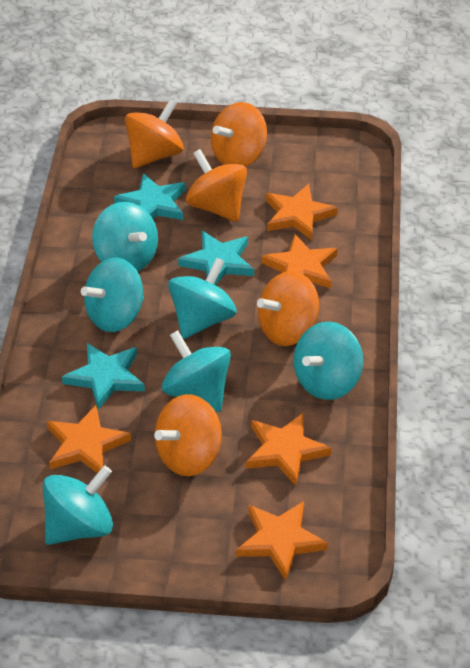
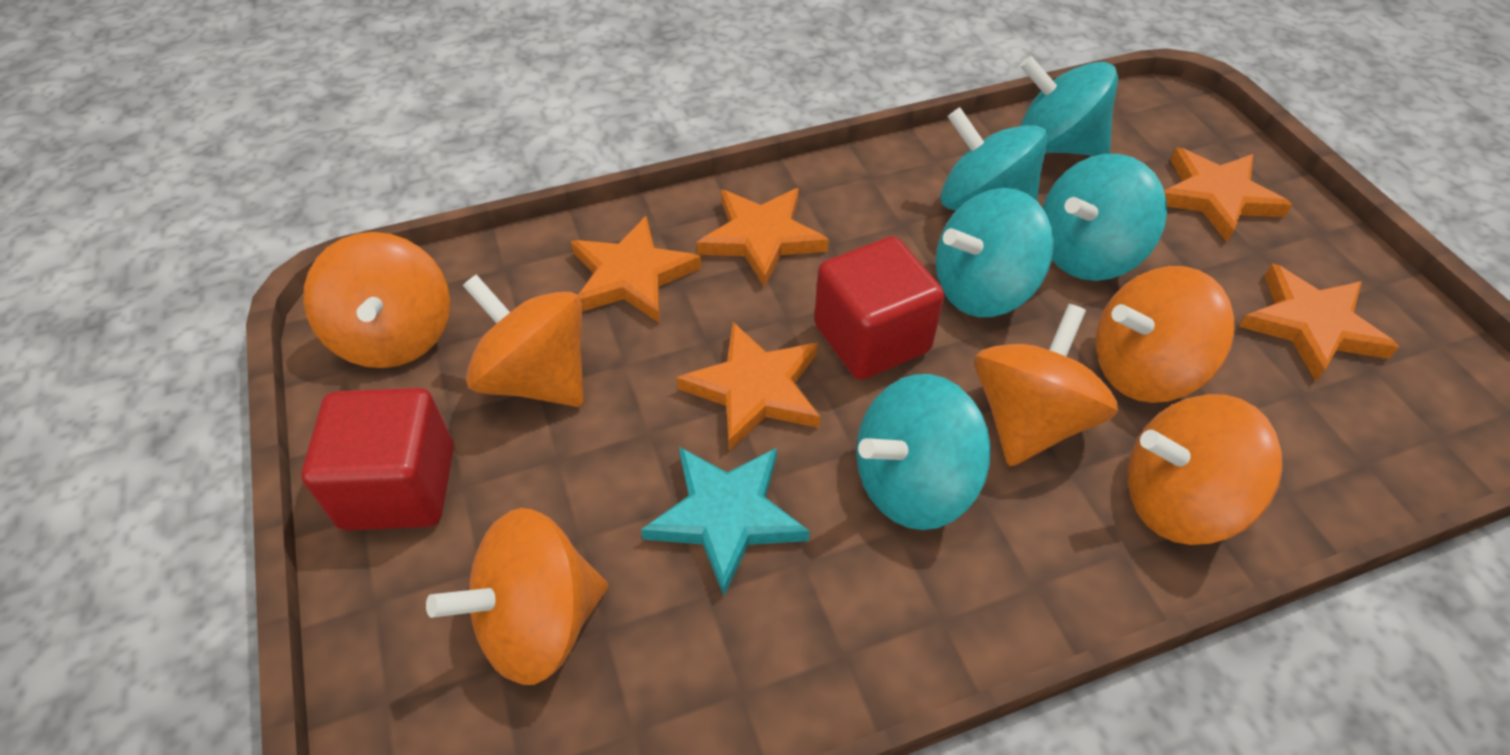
orange spinning top: [125,99,184,169] [154,394,222,476] [186,149,247,222] [211,102,267,167] [257,271,319,346] = 5 -> [303,232,450,368] [426,508,608,685] [463,274,584,407] [974,304,1118,466] [1096,266,1235,403] [1127,394,1283,545] = 6
red cube: none = 0 -> [301,388,454,531] [814,236,944,380] = 2
turquoise spinning top: [43,465,113,545] [81,258,144,332] [92,202,158,272] [162,330,231,412] [168,258,237,339] [293,322,363,400] = 6 -> [856,374,991,530] [936,188,1054,317] [940,107,1048,211] [1020,56,1118,156] [1042,154,1167,281] = 5
turquoise star: [62,343,145,410] [114,173,186,220] [178,231,254,285] = 3 -> [641,447,810,596] = 1

